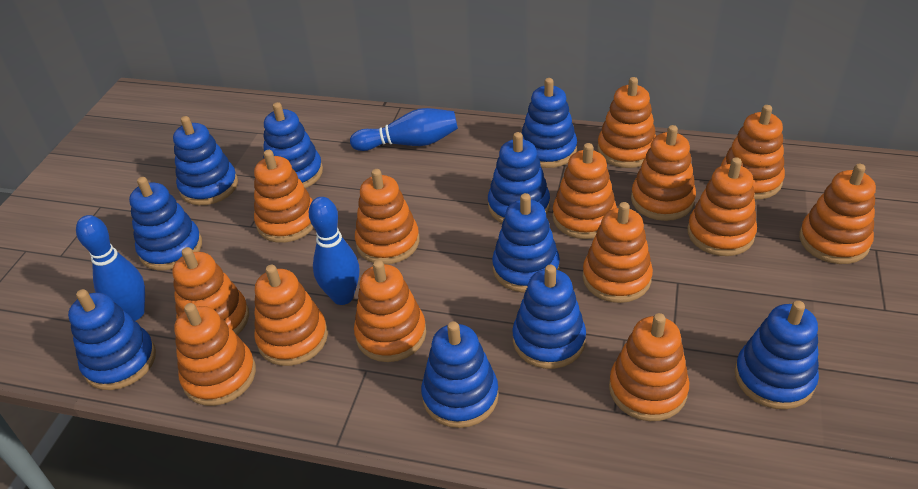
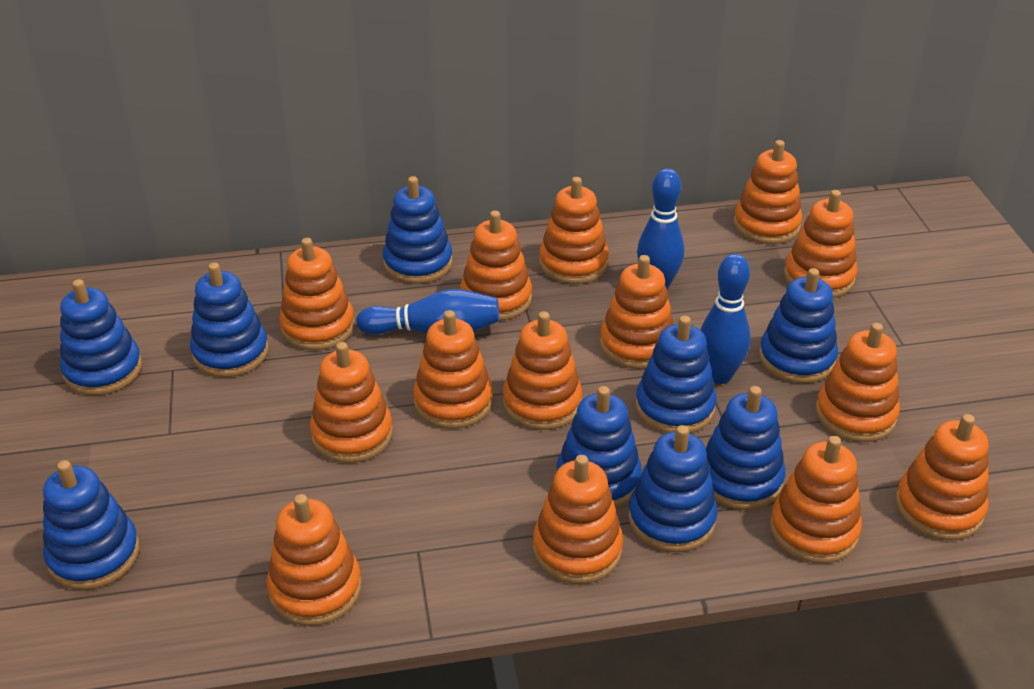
blue stacking toy: [68,289,156,390] [129,177,202,270] [173,116,238,205] [263,102,323,188] [421,321,499,428] [488,132,550,223] [492,193,560,292] [512,265,586,369] [522,78,577,168] [735,301,819,410] = 10 -> [43,460,140,590] [60,279,142,395] [190,262,269,377] [383,176,453,284] [556,386,642,508] [628,425,717,552] [635,316,717,433] [706,386,785,510] [759,268,838,383] = 9

